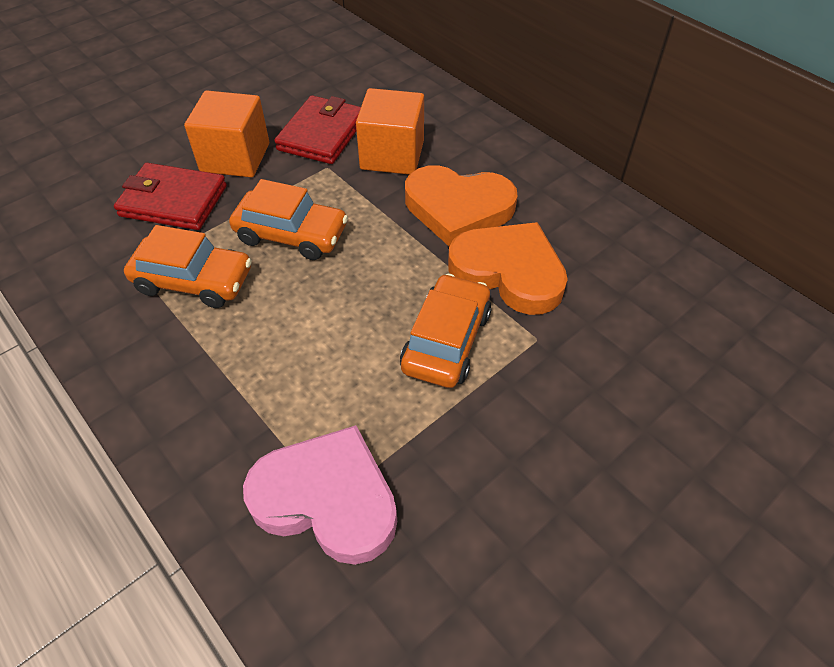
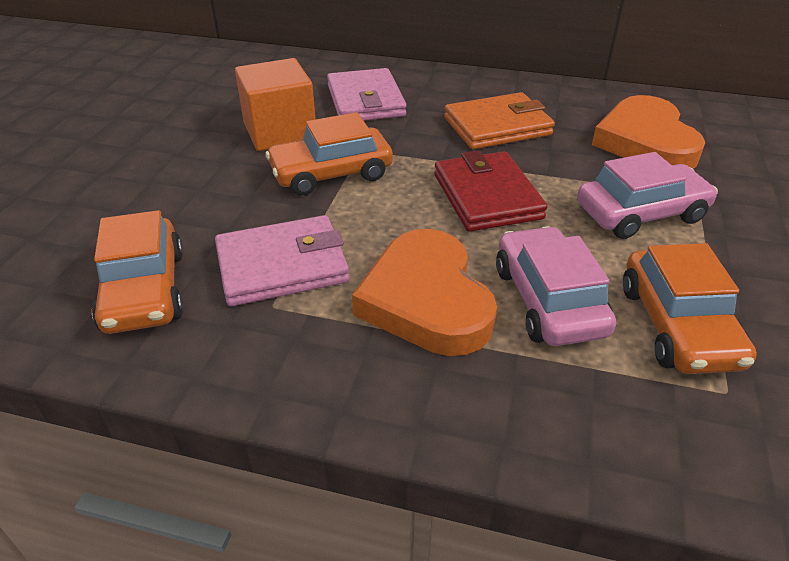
orange cube: [184,90,269,178] [356,88,424,175] = 2 -> [235,58,316,151] = 1
orange wallet: none = 0 -> [444,92,555,149] = 1
pink car: none = 0 -> [496,226,616,346] [577,152,718,239] = 2
pink heart: [243,425,397,565] = 1 -> none = 0
pink wallet: none = 0 -> [215,215,349,306] [327,68,406,121] = 2
red wallet: [114,163,227,230] [274,95,361,164] = 2 -> [434,150,548,232] = 1

